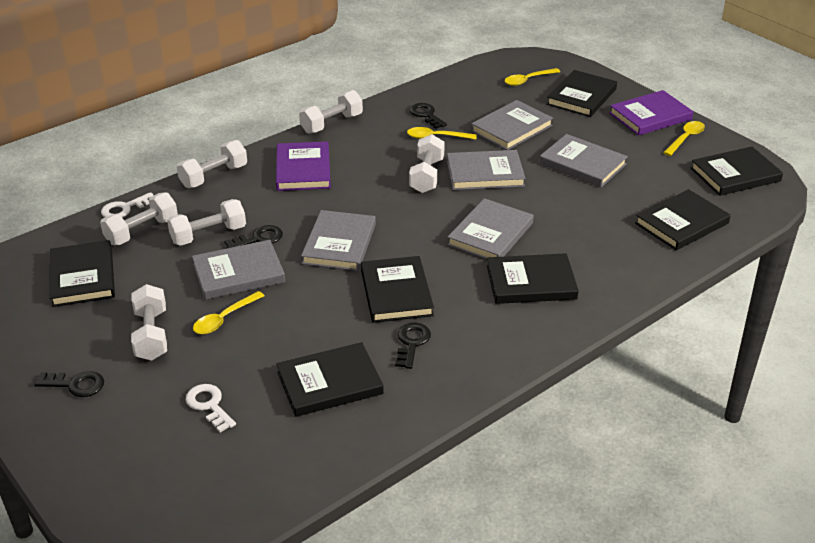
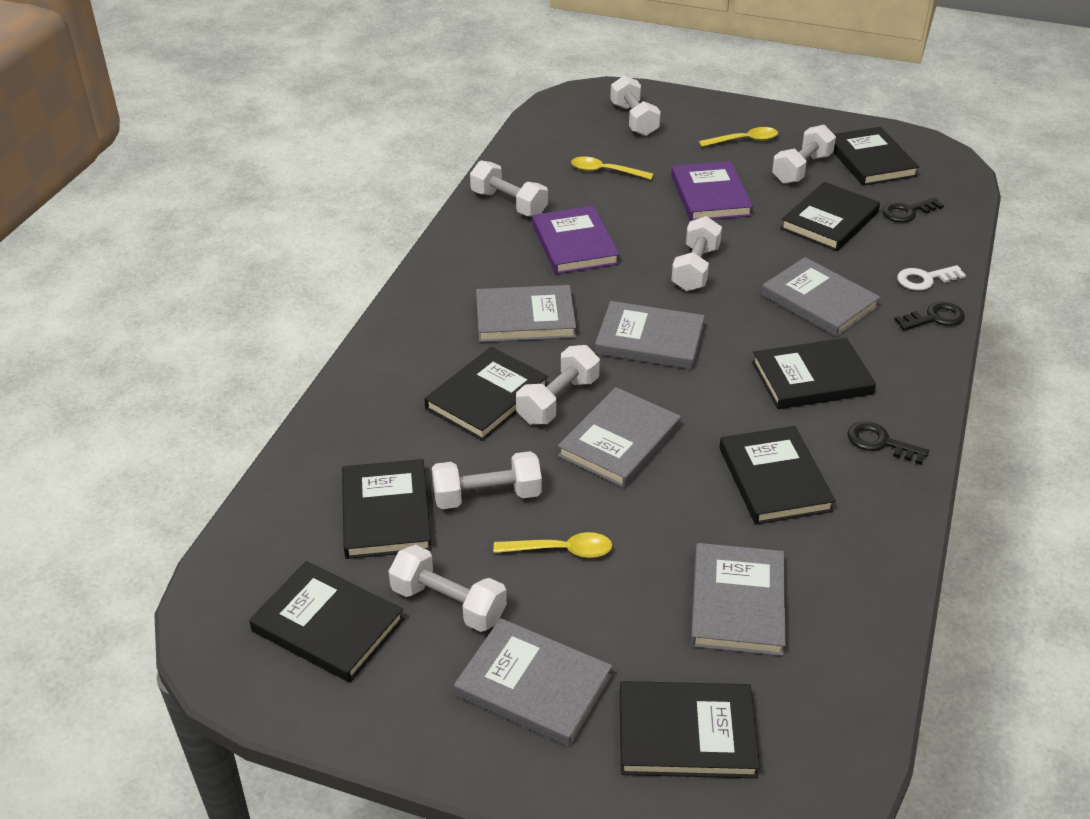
black book: [50,240,115,307] [277,342,384,417] [361,256,434,323] [487,253,579,304] [547,70,617,117] [635,189,731,250] [691,147,783,196] = 7 -> [249,561,404,683] [342,459,432,559] [424,347,548,441] [620,681,760,778] [719,426,836,525] [752,338,876,409] [780,182,880,251] [833,127,919,186] = 8
black key: [34,371,104,397] [224,225,283,248] [395,323,431,369] [409,103,447,129] = 4 -> [847,421,929,465] [882,197,944,223] [894,302,965,330] = 3
white dumbbell: [100,192,178,245] [131,284,167,361] [167,199,246,246] [177,140,247,188] [299,90,363,134] [409,134,445,193] = 6 -> [389,545,507,632] [432,451,542,509] [470,161,548,217] [516,345,600,425] [610,75,661,136] [671,216,722,291] [772,125,836,184] = 7
white key: [101,192,154,218] [186,384,236,432] = 2 -> [897,265,966,291] = 1
yellow spoon: [193,291,264,334] [407,127,477,140] [505,68,560,86] [663,121,705,156] = 4 -> [493,532,612,558] [571,156,653,180] [699,127,778,147] = 3

